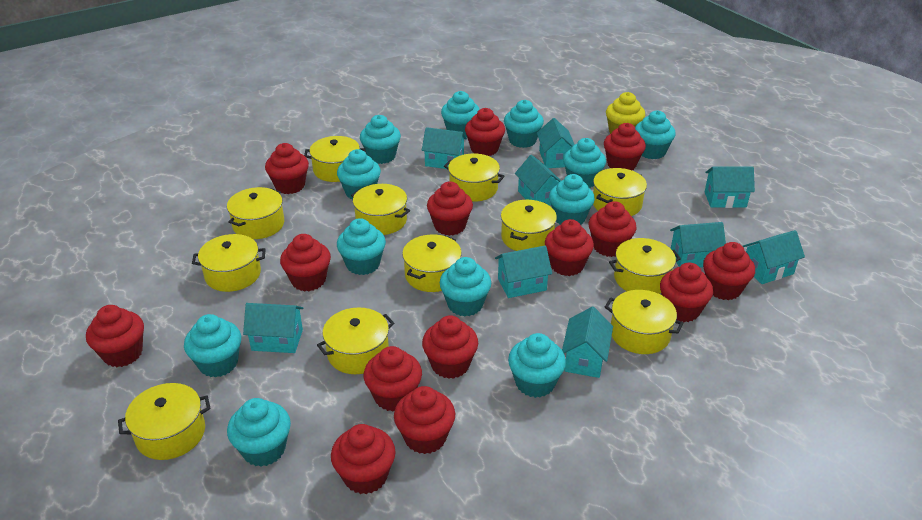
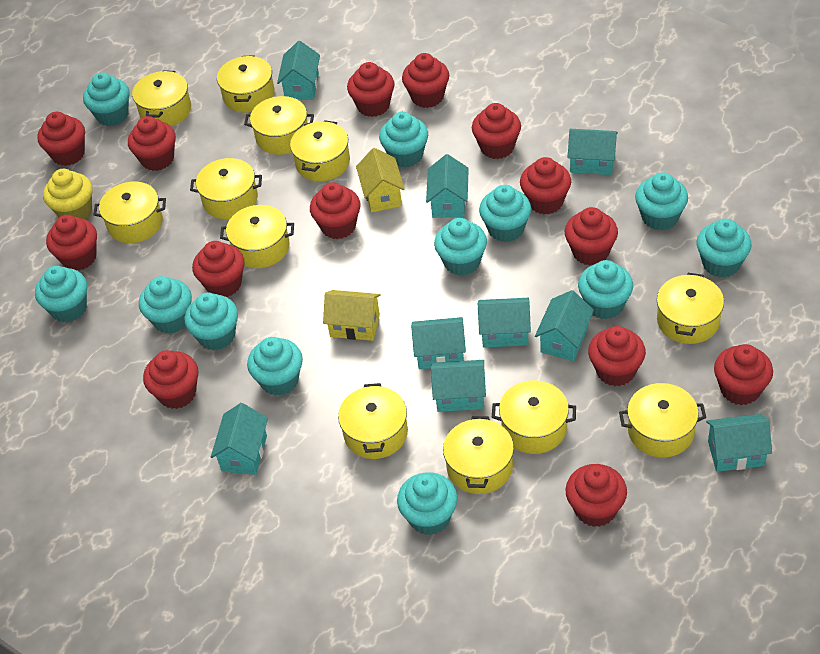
yellow house: none = 0 -> [323,290,381,341] [356,148,405,213] = 2

